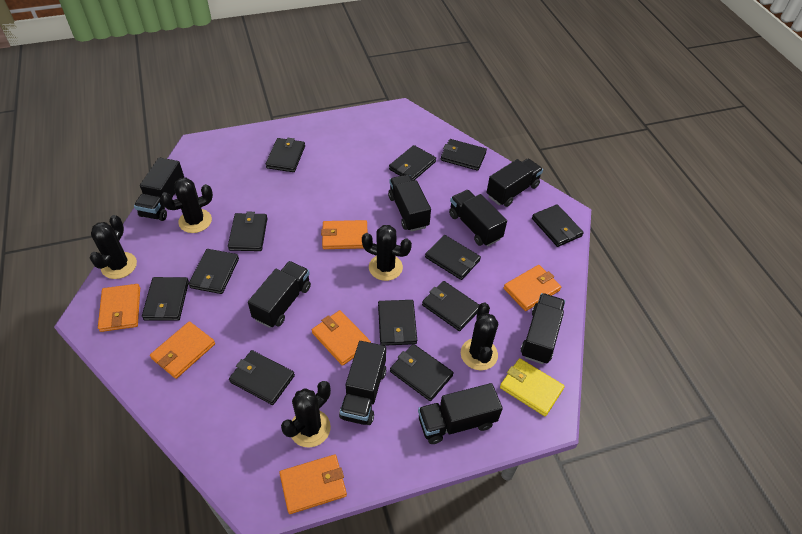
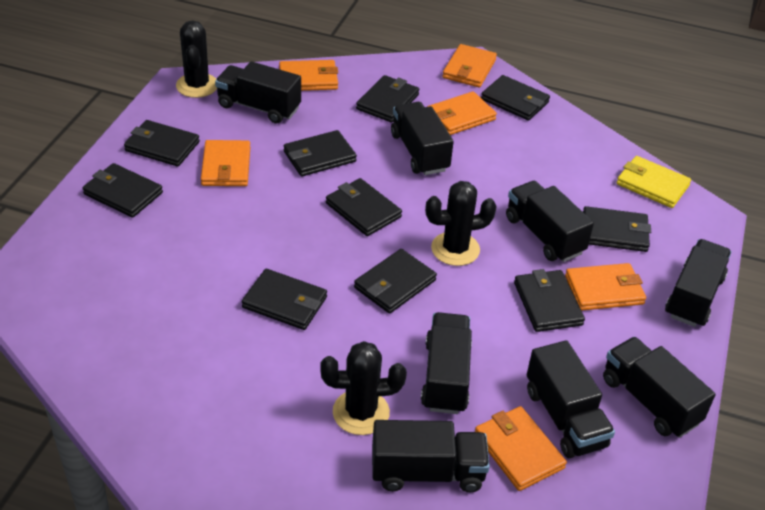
black cactus: [90,215,137,279] [161,178,213,233] [281,381,331,448] [362,225,412,281] [461,303,498,370] = 5 -> [176,20,217,98] [320,341,407,435] [425,181,497,266] = 3
black wallet: [142,277,189,321] [189,249,239,294] [228,212,267,251] [229,350,295,405] [266,138,305,172] [378,300,417,346] [389,145,436,181] [390,344,454,401] [422,281,479,331] [425,235,481,280] [441,139,487,171] [532,204,584,247] = 12 -> [82,163,163,218] [124,120,200,167] [242,269,327,330] [284,130,357,177] [326,178,402,236] [354,249,437,314] [356,75,419,123] [481,75,550,121] [514,269,585,332] [583,206,651,252] = 10

